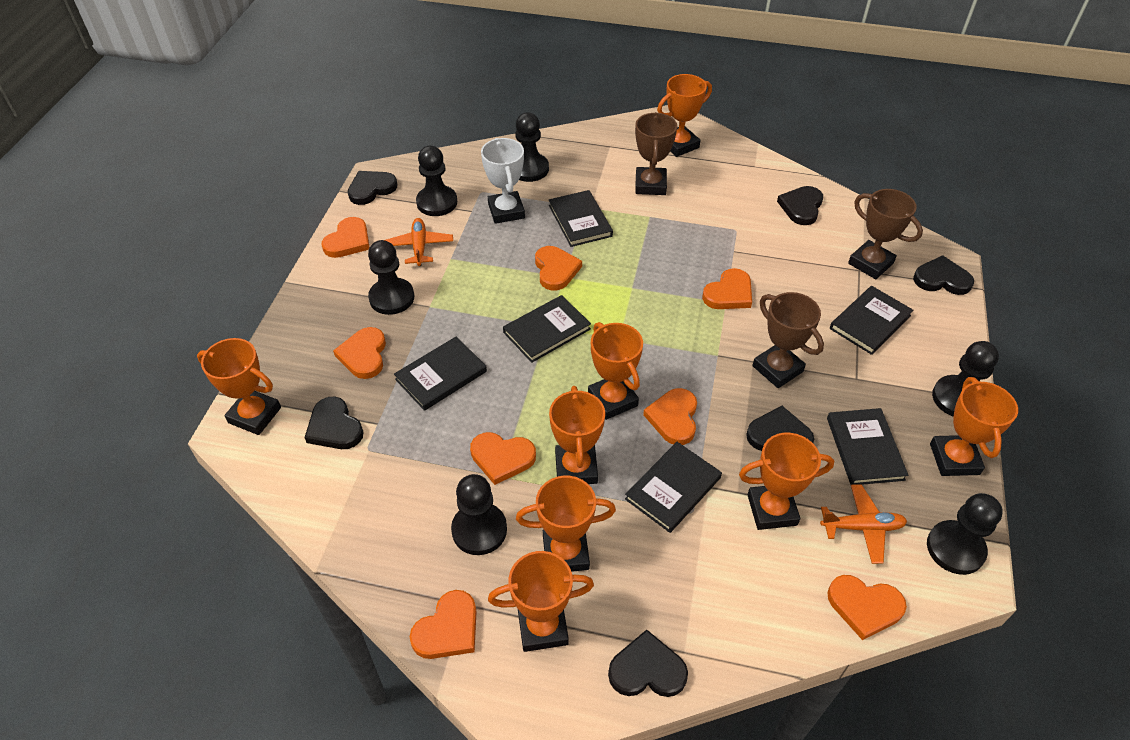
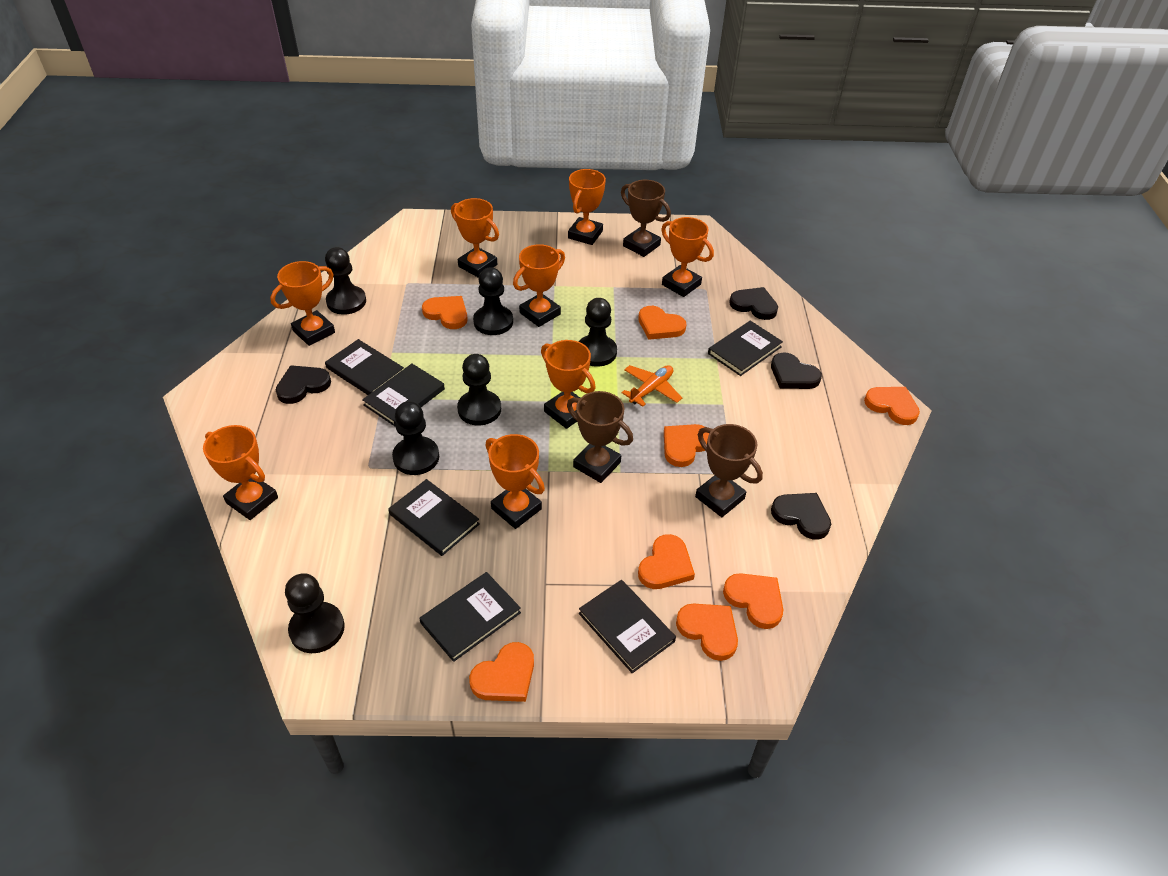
black heart: [305,397,364,449] [348,171,397,205] [608,630,688,697] [746,406,814,451] [777,186,823,225] [913,255,974,295] = 6 -> [276,365,331,404] [729,287,778,320] [771,352,822,389] [771,493,831,540] = 4
orange plane: [385,218,453,266] [820,484,907,564] = 2 -> [622,365,682,407] = 1
white trophy: [481,138,525,224] = 1 -> none = 0

